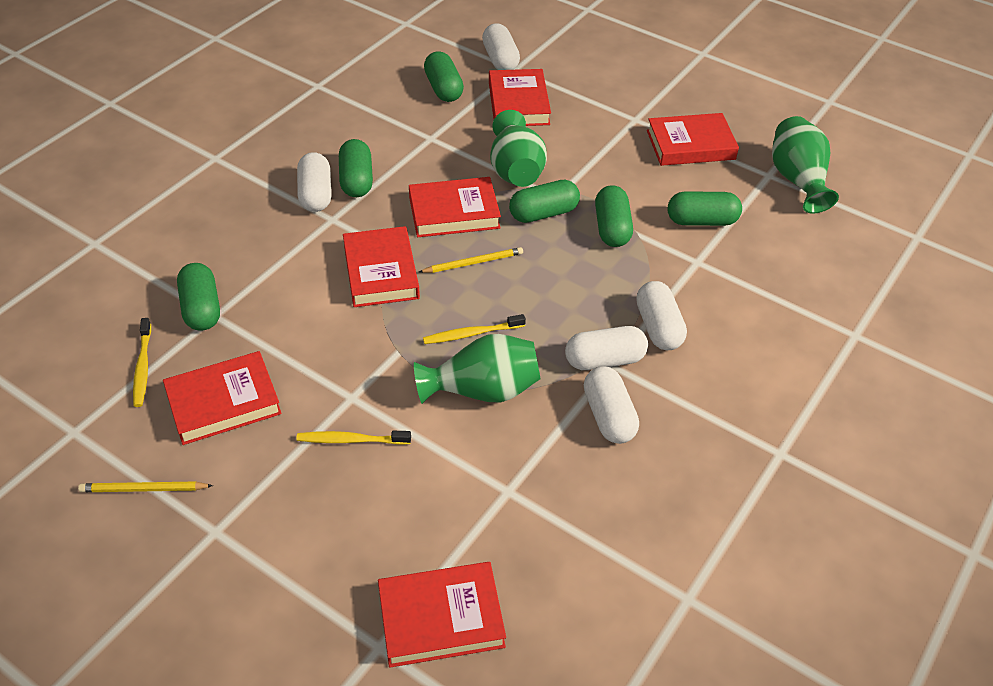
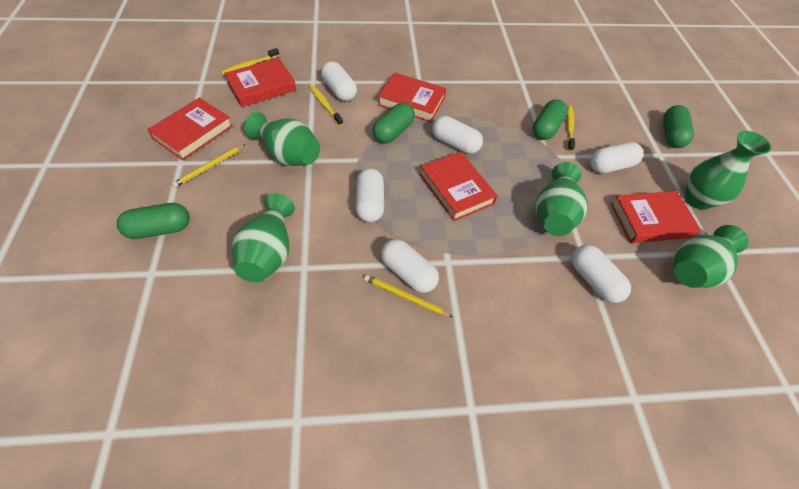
green capsule: [177,263,220,331] [339,139,373,197] [424,51,464,102] [509,180,580,223] [595,185,633,247] [668,191,742,226] = 6 -> [117,203,190,239] [372,103,415,144] [532,99,568,140] [663,105,694,148] = 4
green vase: [414,334,541,404] [490,110,547,187] [772,116,839,214] = 3 -> [232,193,295,283] [244,112,320,166] [536,162,588,236] [674,225,749,288] [685,131,771,210] = 5
red book: [163,351,282,445] [343,226,420,307] [378,562,506,668] [409,177,501,237] [489,69,551,126] [647,113,739,166] = 6 -> [147,98,233,160] [224,58,296,107] [378,72,447,122] [420,151,497,221] [610,191,701,243] = 5
white capsule: [297,152,332,212] [482,23,520,70] [565,326,648,370] [584,366,639,444] [636,281,687,350] = 5 -> [321,61,357,101] [356,168,384,223] [381,239,439,293] [432,116,483,154] [572,245,631,303] [590,142,643,173] = 6

